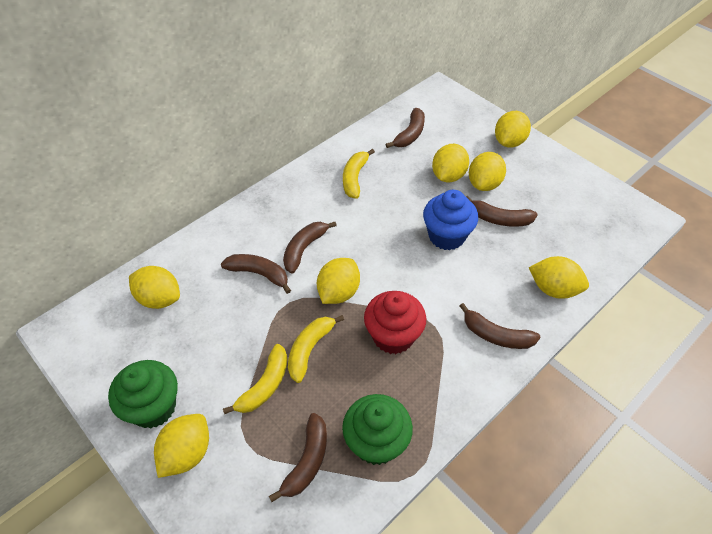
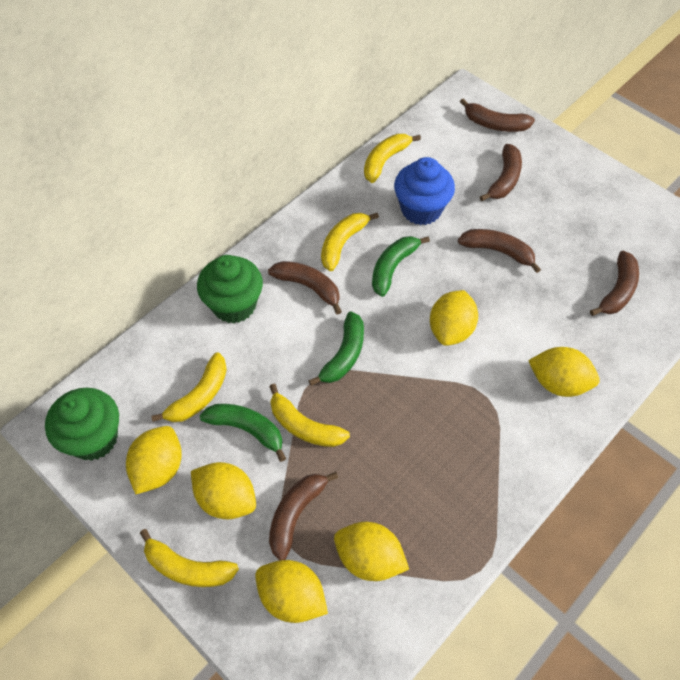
green banana: none = 0 -> [200,404,286,462] [308,311,364,386] [372,236,430,297] = 3
red cupcake: [364,291,426,354] = 1 -> none = 0
yellow banana: [223,344,288,414] [288,315,344,383] [343,149,375,199] = 3 -> [140,529,239,587] [151,352,227,422] [269,384,350,447] [321,213,379,271] [364,134,421,183] = 5
yellow lemon: [129,266,180,309] [154,414,209,478] [317,258,360,304] [432,144,469,182] [469,152,506,191] [495,111,531,148] [529,256,589,299] = 7 -> [126,426,182,495] [191,462,256,519] [255,560,328,623] [334,522,409,581] [430,290,478,346] [528,347,600,397] = 6

